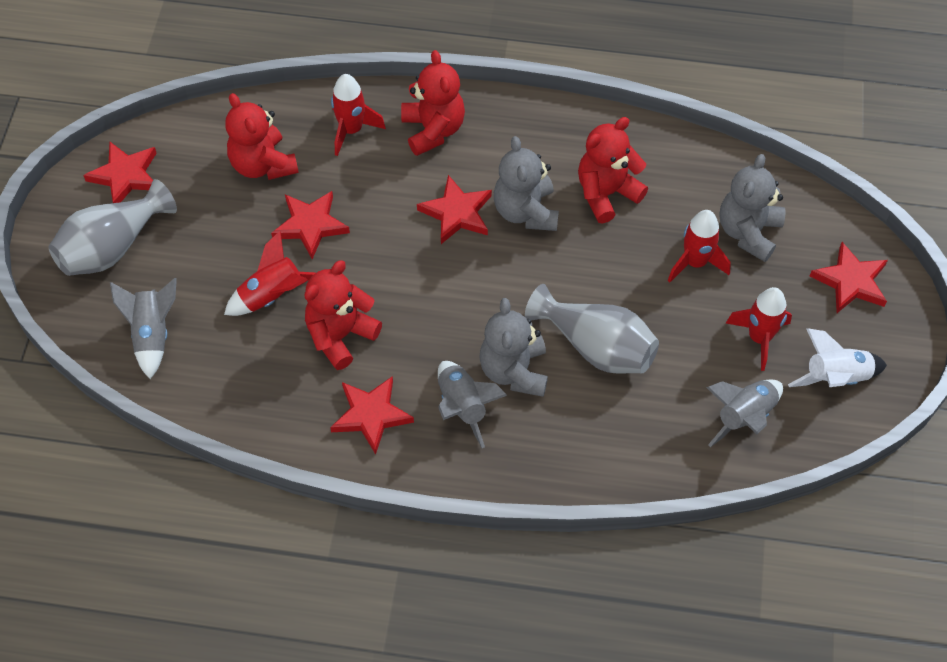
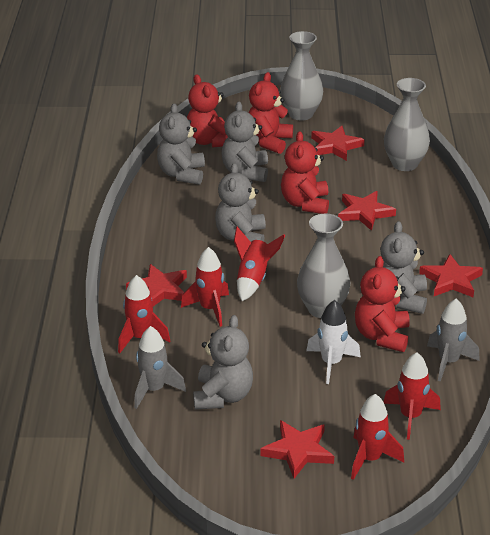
grey rocket: [110,278,177,379] [438,361,507,448] [706,380,783,447] = 3 -> [134,326,186,409] [427,299,480,382] = 2
grey teddy bear: [479,298,548,397] [494,136,559,231] [720,154,785,262] = 3 -> [157,103,205,185] [193,315,253,410] [215,163,266,242] [221,102,268,182] [380,221,427,314] = 5
grey vase: [49,179,177,276] [525,284,659,374] = 2 -> [280,31,323,121] [297,214,351,318] [384,78,430,171] = 3
red rocket: [224,231,316,316] [331,74,386,156] [668,210,731,282] [726,287,792,371] = 4 -> [118,275,170,353] [181,247,229,327] [234,227,285,301] [351,394,404,480] [384,352,441,440] = 5

